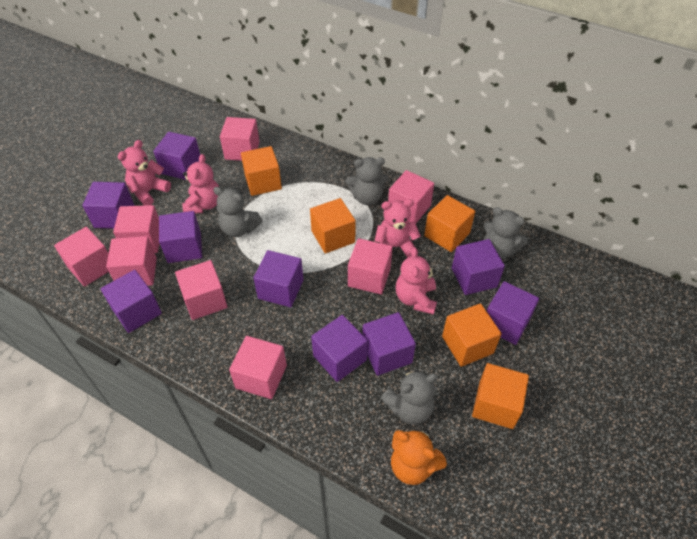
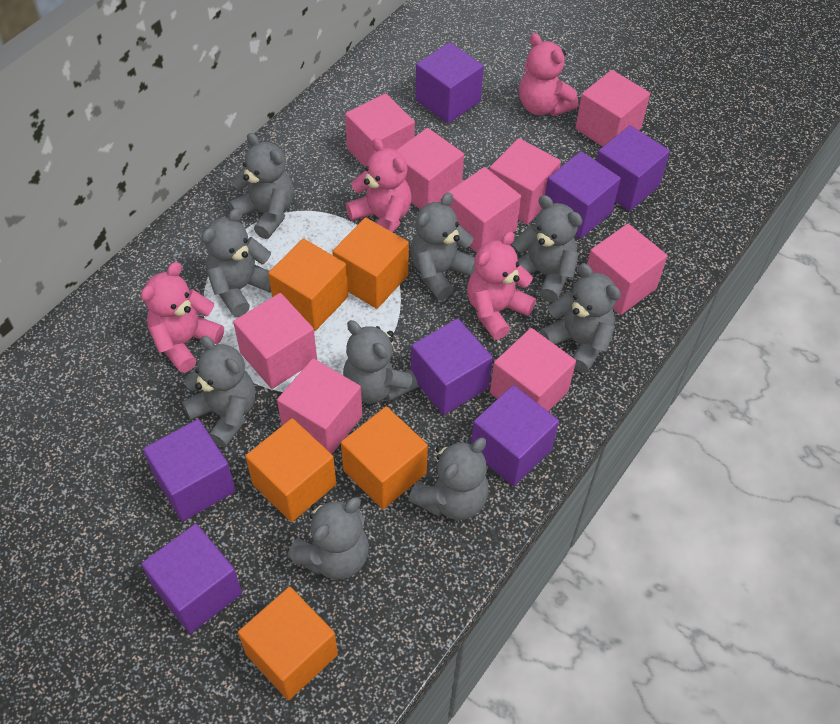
grey teddy bear: [213,187,263,237] [346,157,388,205] [381,369,438,424] [484,207,528,259] = 4 -> [182,336,255,447] [201,208,271,317] [229,133,293,239] [287,497,369,579] [343,320,418,404] [408,438,489,520] [410,192,476,300] [512,195,583,302] [540,264,621,373] = 9
orange teddy bear: [391,429,447,485] = 1 -> none = 0
pink cube: [54,227,109,287] [106,236,157,286] [113,205,160,253] [175,260,228,320] [220,117,260,161] [229,336,287,399] [348,238,393,295] [388,170,434,224] = 8 -> [233,293,317,389] [277,358,362,454] [345,93,415,167] [397,128,464,210] [447,167,521,253] [489,138,561,225] [490,328,576,411] [575,70,650,147] [587,224,668,315] = 9
purple cube: [82,182,134,229] [101,270,162,333] [153,132,200,180] [159,211,202,263] [253,250,304,307] [311,315,368,382] [362,312,416,376] [452,239,505,295] [487,281,539,345] = 9 -> [141,524,242,634] [143,419,236,522] [411,318,493,415] [415,42,484,124] [471,385,559,486] [545,151,621,239] [596,125,670,211] = 7

